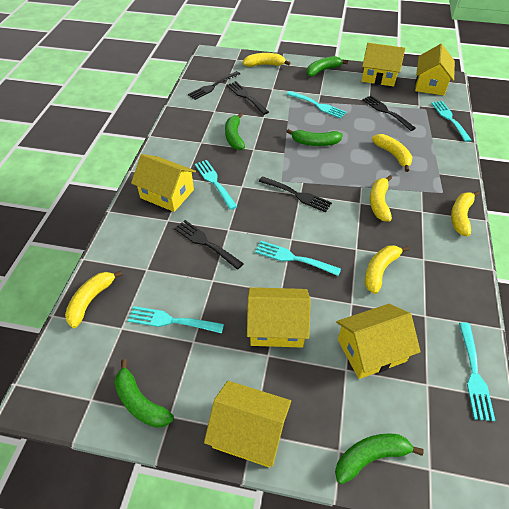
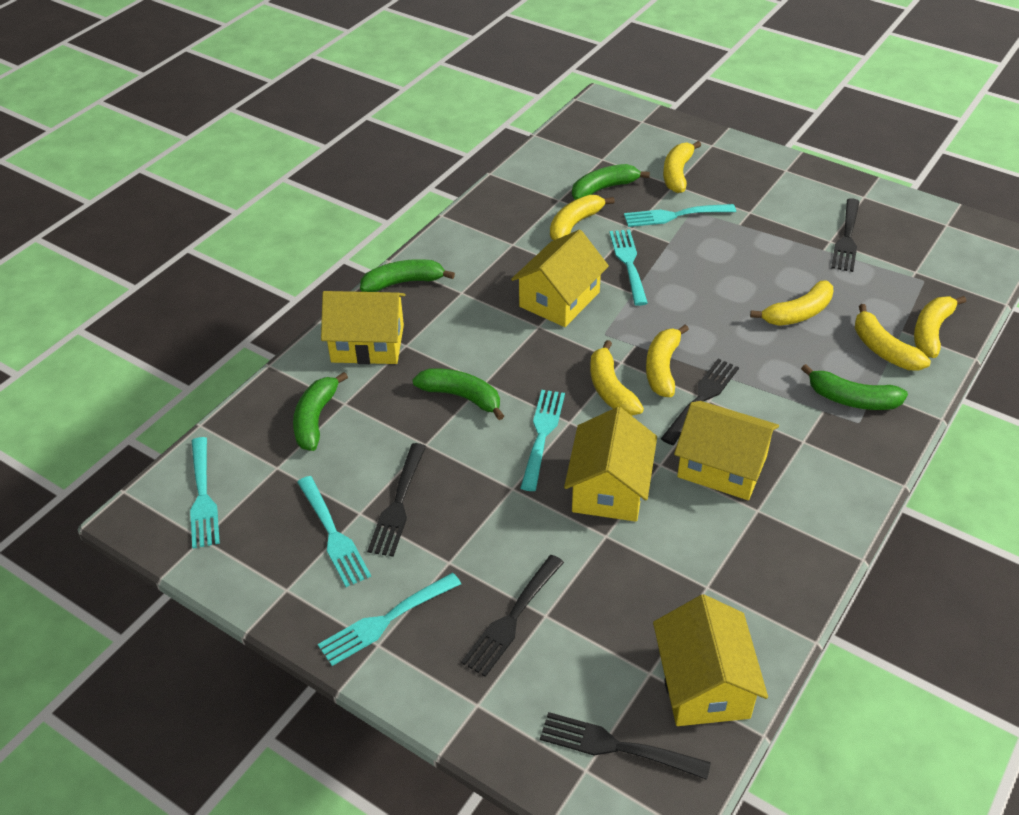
yellow banana: [65,271,123,328] [243,53,290,67] [365,245,409,294] [370,175,392,222] [372,134,412,172] [451,191,480,236] = 6 -> [550,195,615,241] [590,340,644,416] [646,325,689,397] [663,141,701,193] [750,280,834,326] [855,304,931,370] [914,296,966,358] = 7
yellow house: [131,154,196,212] [204,381,291,468] [247,287,311,348] [336,304,420,379] [362,43,405,87] [415,44,455,96] = 6 -> [321,291,406,364] [511,230,609,327] [564,407,657,522] [653,594,768,726] [674,401,779,500] = 5

